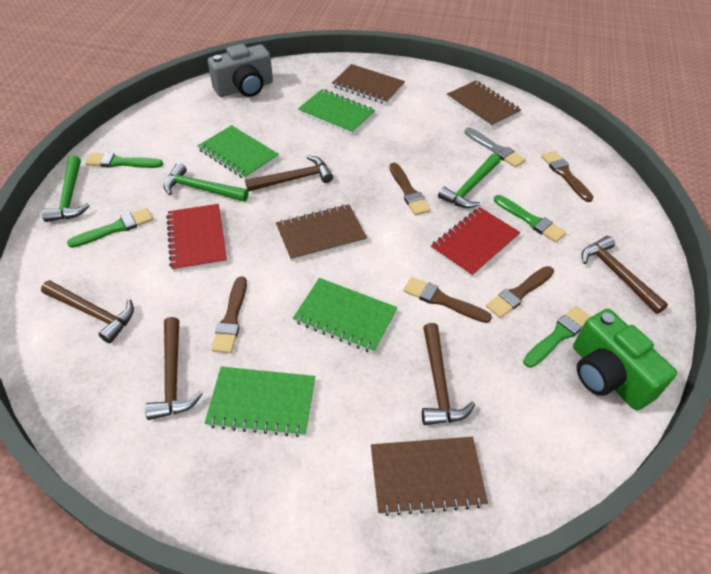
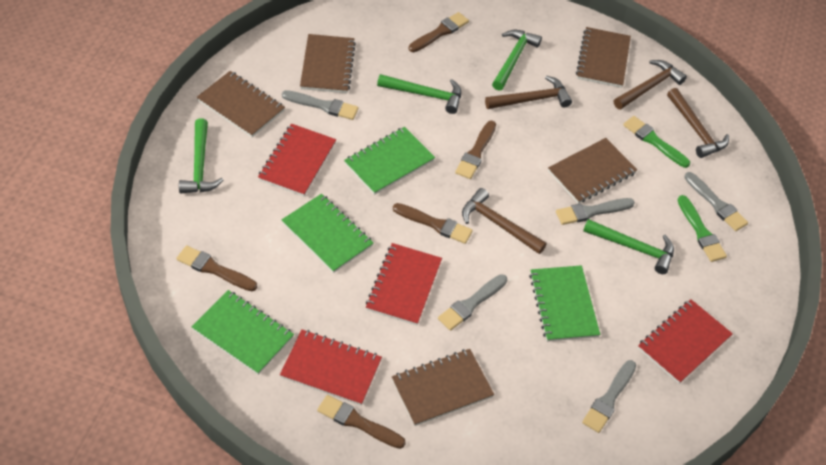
brown hammer: [41,280,134,343] [145,317,203,420] [245,156,333,191] [422,323,475,425] [582,236,668,314] = 5 -> [462,188,547,254] [485,76,572,109] [614,60,687,110] [667,88,729,158] = 4
brown notebook: [276,204,367,261] [332,64,405,104] [371,437,488,516] [447,81,521,128] = 4 -> [197,71,285,137] [300,34,356,93] [392,349,494,426] [548,138,637,204] [576,27,631,88] = 5
green brush: [67,208,153,248] [85,153,163,168] [494,195,566,243] [523,306,591,368] = 4 -> [623,116,690,168] [678,195,727,262] = 2
green camera: [573,309,677,410] = 1 -> none = 0
green hammer: [42,156,90,222] [164,163,249,202] [438,154,500,208] = 3 -> [179,118,223,194] [377,74,461,114] [492,30,542,91] [583,219,674,274] = 4
grey brush: [465,128,526,168] = 1 -> [282,90,358,120] [438,274,507,331] [556,198,635,225] [582,360,636,433] [684,172,748,231] = 5
grey camera: [208,44,273,97] = 1 -> none = 0
red notebook: [166,204,227,272] [431,207,521,277] = 2 -> [258,124,336,196] [280,329,382,405] [366,243,442,325] [638,299,733,384] = 4

